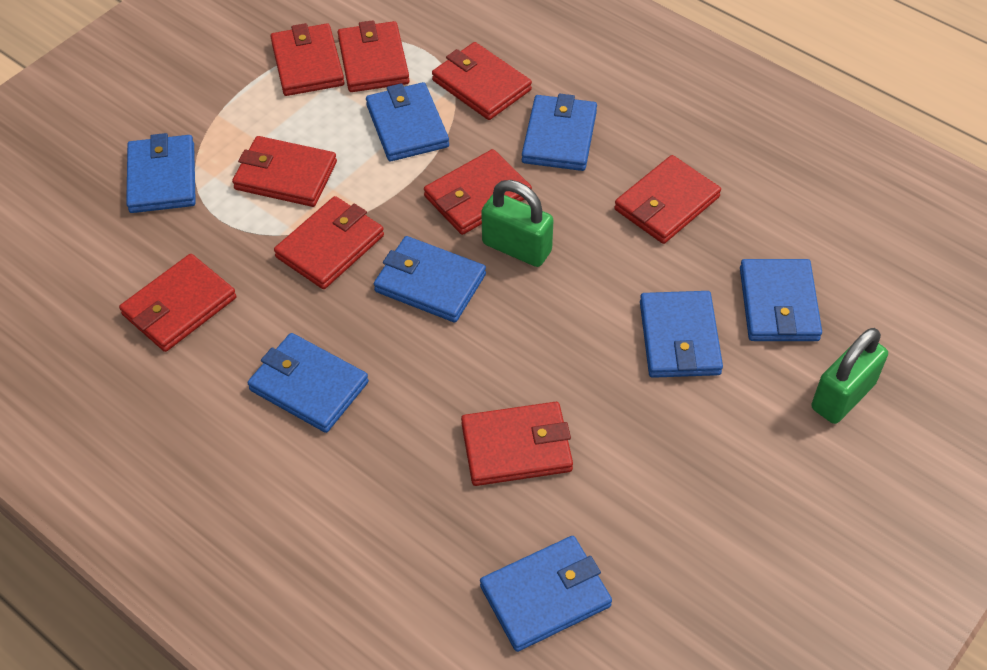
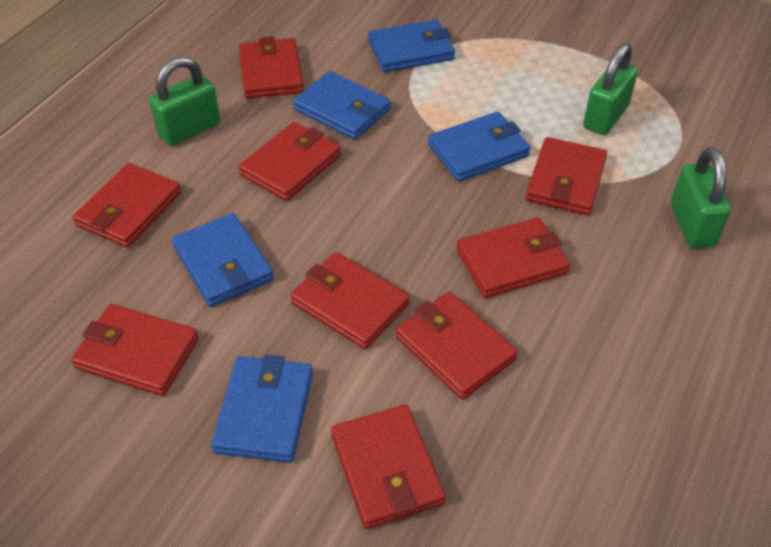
blue wallet: [126,133,196,213] [248,333,369,433] [366,82,449,161] [374,236,486,322] [480,536,612,652] [522,94,597,171] [640,291,723,378] [740,259,822,341] = 8 -> [172,213,274,307] [211,354,313,463] [293,71,391,140] [368,19,455,72] [428,112,531,181] = 5
green padlock: [481,180,553,267] [811,328,888,424] = 2 -> [149,56,220,146] [583,43,638,135] [671,147,731,248] = 3

